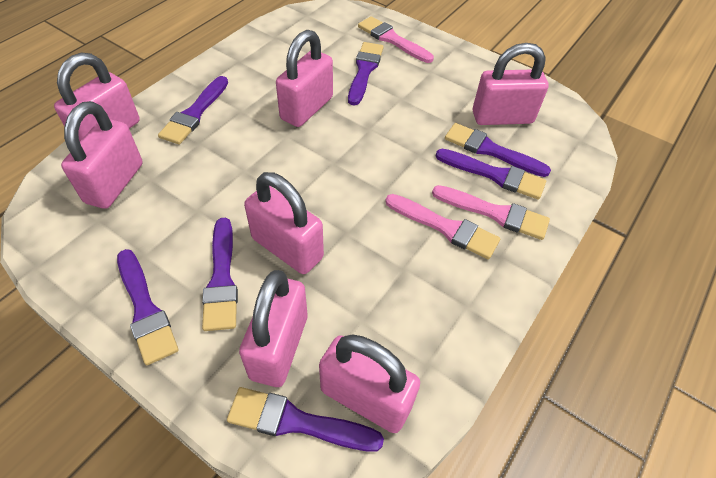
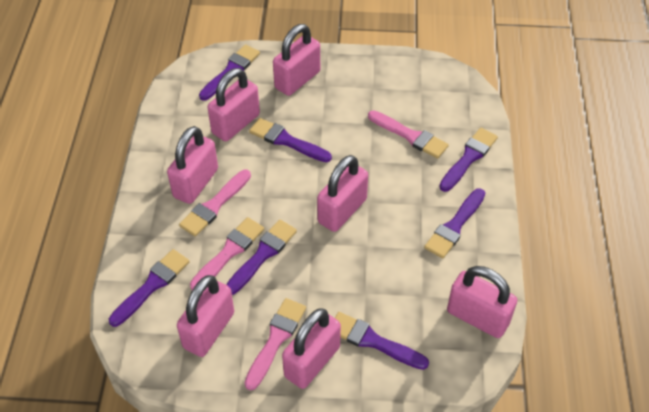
pink brush: [358,16,434,63] [385,194,500,259] [432,185,550,240] = 3 -> [179,170,251,236] [190,217,264,290] [244,298,306,391] [368,110,449,159] = 4

